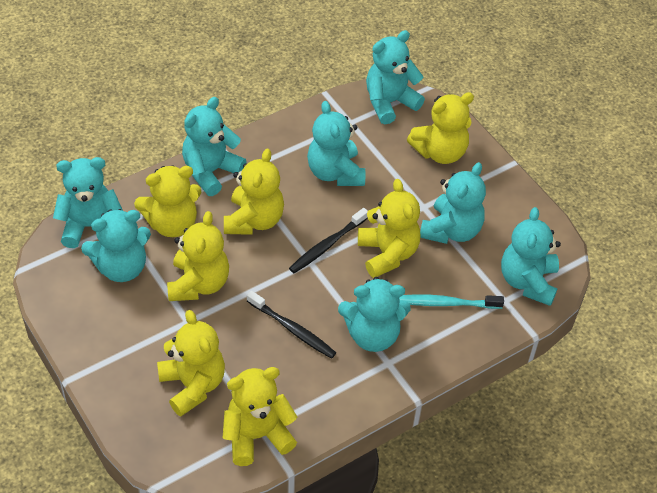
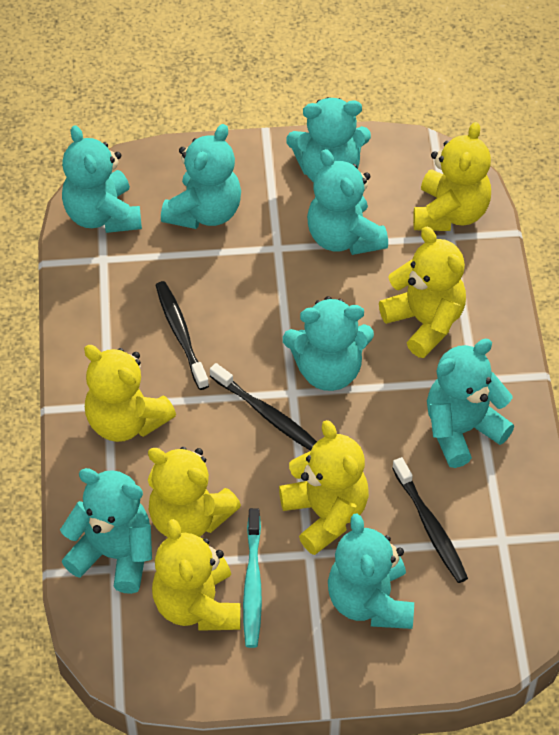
black toothbrush: [247,291,336,359] [289,208,368,273] = 2 -> [156,281,209,390] [210,363,317,451] [392,457,468,583] = 3
yellow teddy bear: [134,165,202,237] [157,310,225,417] [167,211,229,301] [223,367,297,466] [224,149,284,235] [358,179,420,278] [407,92,474,164] = 7 -> [84,345,176,442] [148,447,241,537] [152,519,241,631] [279,420,369,555] [379,227,466,358] [413,122,491,231] = 6

